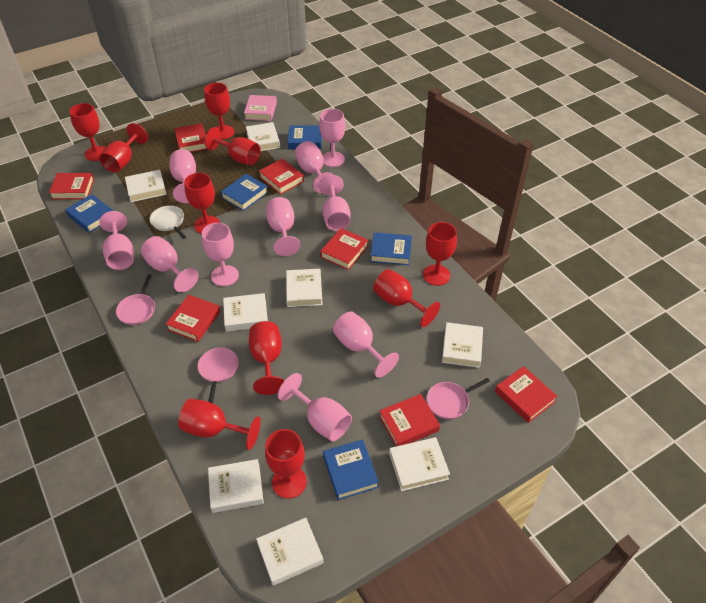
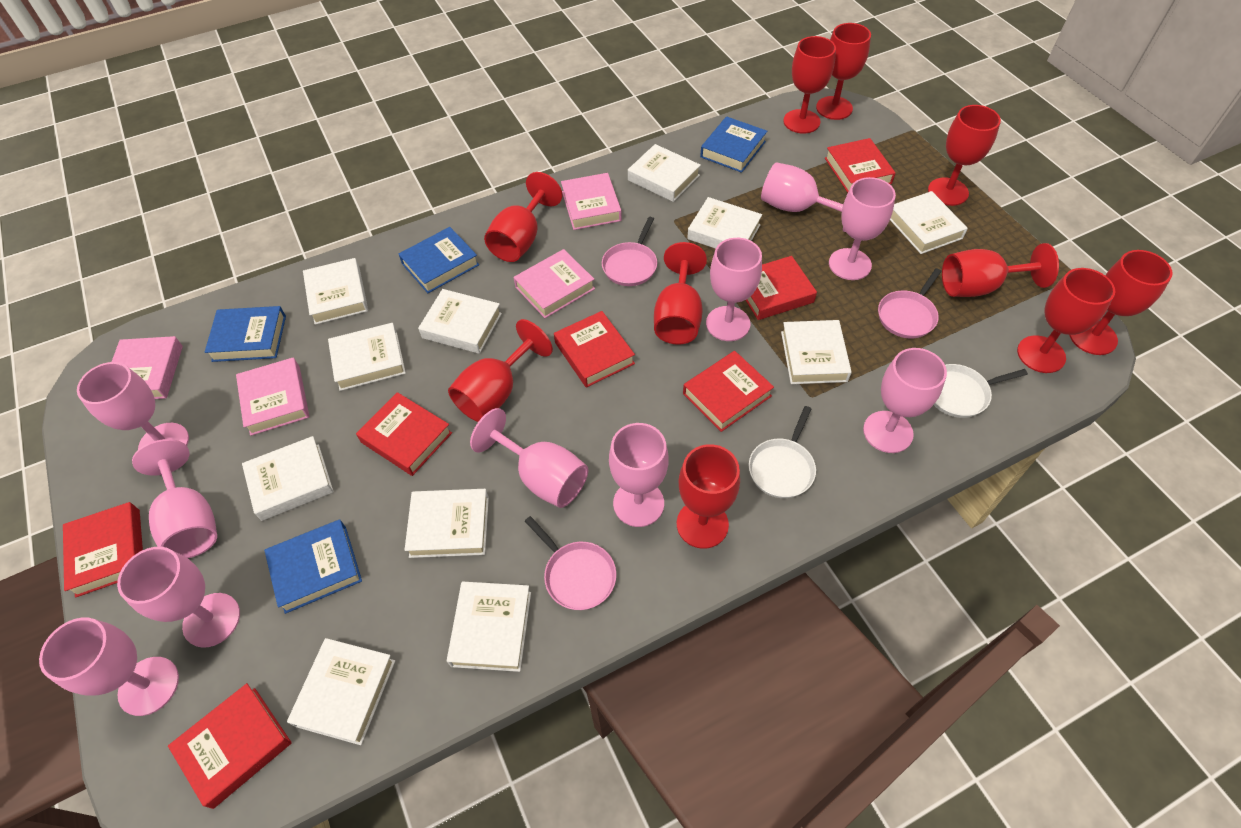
blue book: [65,194,113,233] [221,174,268,211] [288,125,322,149] [323,439,379,500] [370,232,412,265] = 5 -> [205,306,286,362] [264,519,362,614] [399,227,479,293] [700,116,767,173] = 4
pink book: [244,95,277,121] = 1 -> [112,336,183,399] [236,358,309,436] [513,249,595,318] [561,173,622,230] = 4
white book: [125,170,167,202] [208,459,264,513] [223,293,268,332] [246,122,280,151] [256,518,324,586] [286,269,323,307] [389,437,450,491] [442,322,483,368] = 8 -> [242,436,334,521] [287,638,395,745] [303,258,368,325] [328,323,406,391] [405,489,489,558] [418,289,502,354] [447,581,531,672] [628,144,701,202] [687,197,762,249] [781,320,852,384] [890,191,968,254] = 11
white pan: [150,206,186,239] = 1 -> [749,406,816,498] [934,364,1028,418] = 2

